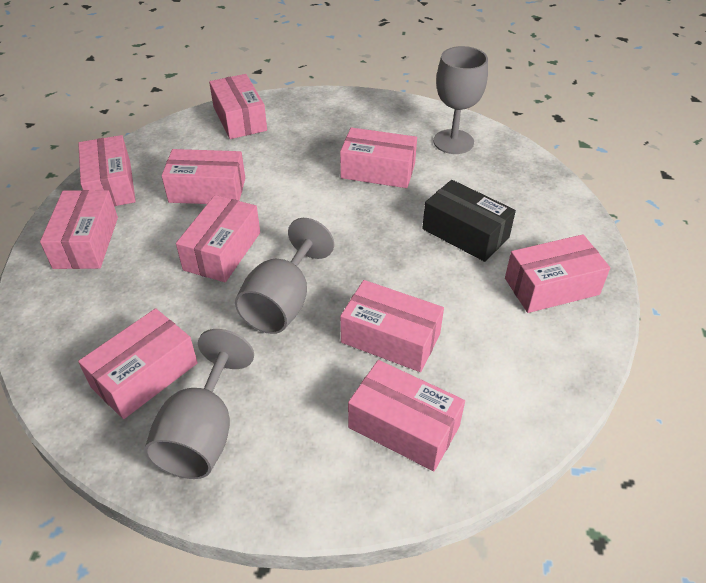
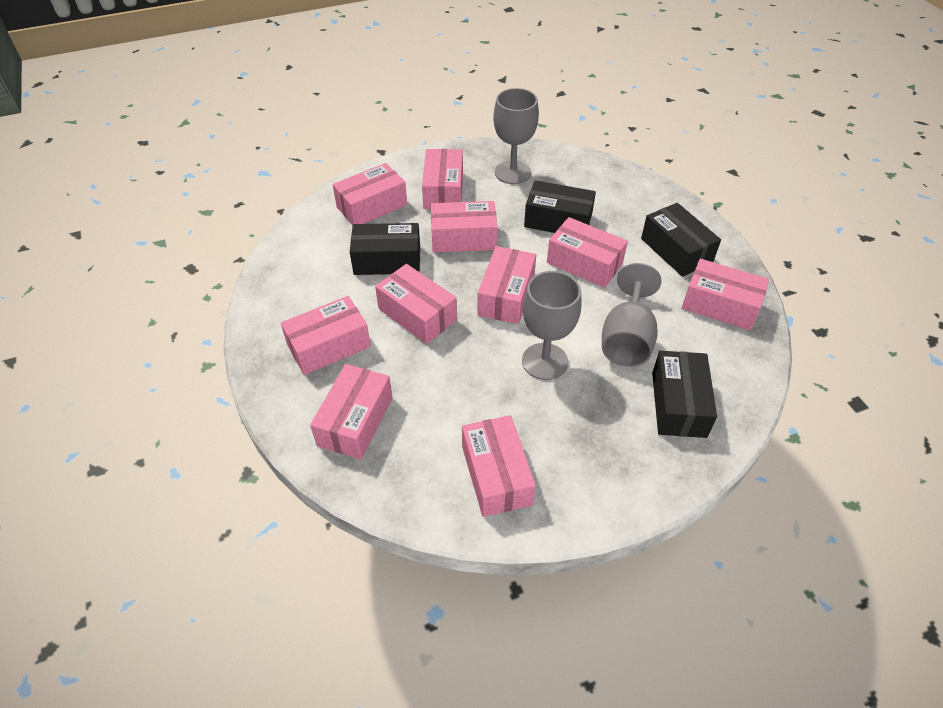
black box: [422,180,516,262] = 1 -> [350,223,420,275] [524,180,596,233] [641,203,721,277] [652,351,717,438] = 4

